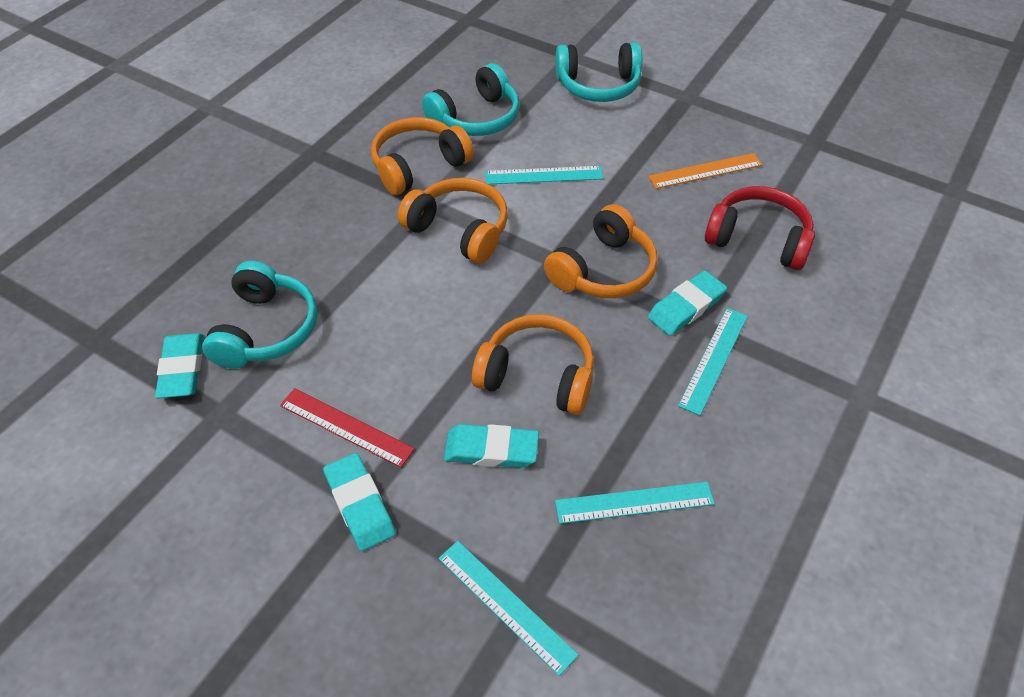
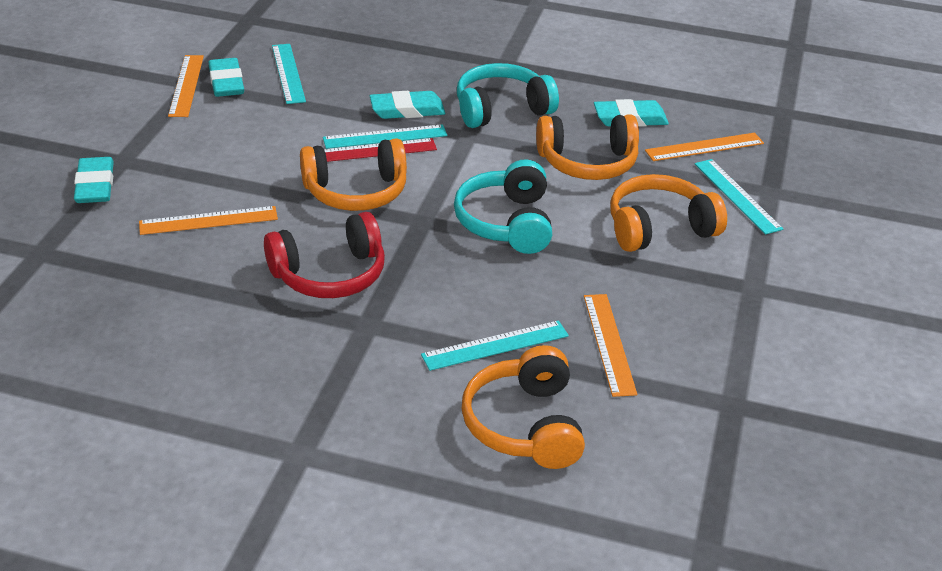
orange ruler: [648,153,762,189] = 1 -> [139,206,278,235] [168,55,204,117] [584,294,637,397] [645,133,764,161] = 4
turquoise headphones: [202,261,318,369] [422,63,520,136] [556,42,642,102] = 3 -> [454,159,552,254] [457,63,559,128] = 2

